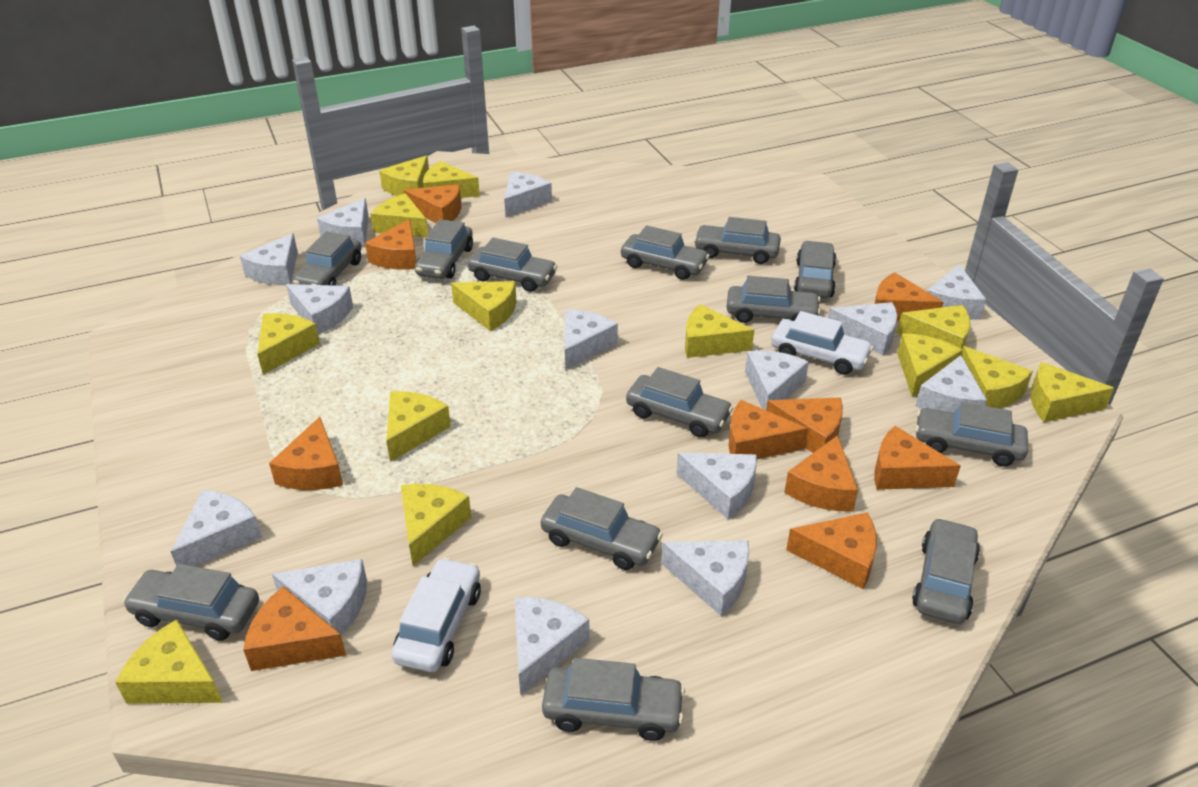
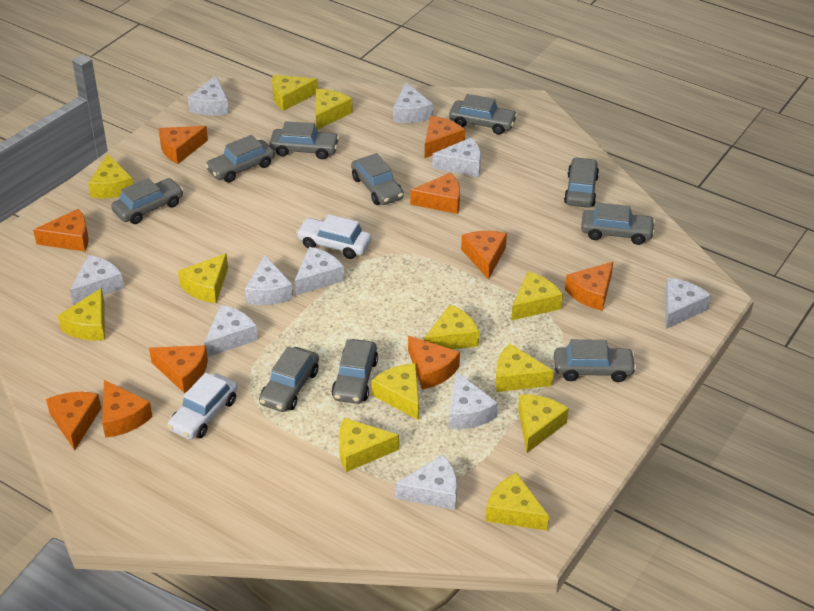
grey car: [123,564,259,641] [293,231,362,286] [415,219,473,279] [468,238,557,292] [541,487,663,570] [542,658,685,741] [621,226,710,280] [626,367,733,437] [694,217,781,264] [726,276,821,323] [794,241,837,298] [912,518,980,624] [915,402,1028,467] = 13 -> [111,178,184,224] [205,135,275,182] [259,346,319,412] [270,121,339,159] [331,339,378,404] [351,153,404,205] [449,94,518,135] [554,339,636,382] [564,157,599,208] [581,203,655,245] = 10
white cheese: [171,490,262,566] [240,233,298,285] [272,559,367,635] [286,284,353,334] [317,198,369,246] [504,172,552,217] [515,597,590,696] [565,309,618,370] [661,540,749,616] [676,453,757,520] [745,350,809,410] [828,302,897,355] [916,355,987,413] [927,264,986,320] = 14 -> [70,255,124,305] [188,75,229,116] [204,305,258,357] [245,255,293,305] [294,247,344,296] [393,83,433,123] [395,455,457,510] [432,138,481,177] [448,372,498,429] [665,278,711,329] = 10
yellow cheese: [115,619,223,704] [257,313,320,375] [371,193,428,237] [379,155,429,196] [386,391,451,462] [401,484,471,566] [423,161,480,198] [451,281,516,331] [685,304,754,358] [897,305,970,349] [897,333,963,397] [961,346,1033,408] [1030,362,1114,422] = 13 -> [58,288,105,341] [88,154,133,198] [178,253,228,303] [272,75,318,111] [316,89,353,130] [339,418,399,472] [371,363,419,420] [424,304,479,349] [485,472,549,531] [495,343,554,392] [511,272,563,321] [518,394,569,453] = 12

